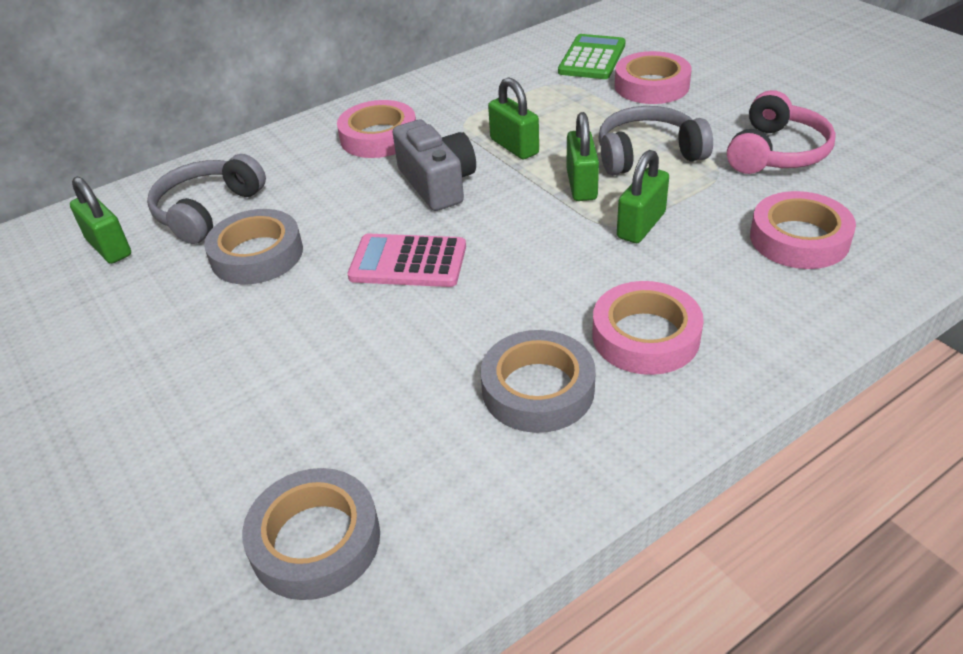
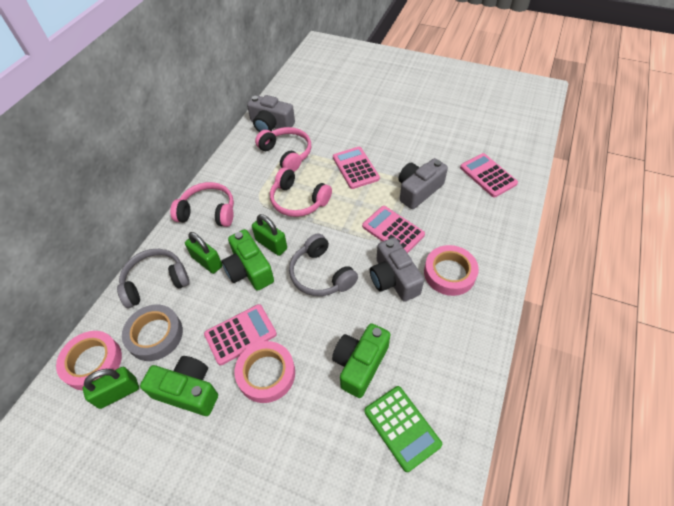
green camera: none = 0 -> [140,356,218,416] [222,229,274,290] [332,323,391,398] = 3
green padlock: [70,177,131,264] [488,77,539,160] [567,112,599,201] [617,150,669,243] = 4 -> [83,367,139,409] [185,232,222,274] [252,214,287,256] = 3
grey camera: [393,120,476,211] = 1 -> [247,95,295,132] [370,237,424,302] [398,158,448,209] = 3
grey tape: [204,209,303,284] [242,468,380,600] [481,330,596,433] = 3 -> [122,305,183,361] = 1
pink calculator: [347,234,466,287] = 1 -> [204,304,277,365] [333,147,380,189] [362,206,425,253] [460,153,518,197] = 4
pink headphones: [727,90,836,174] = 1 -> [170,182,234,227] [255,127,311,172] [270,167,332,217] = 3
pink tape: [337,100,416,158] [592,281,704,375] [615,51,692,104] [750,191,856,269] = 4 -> [56,331,122,391] [235,341,295,403] [424,245,479,296] = 3

